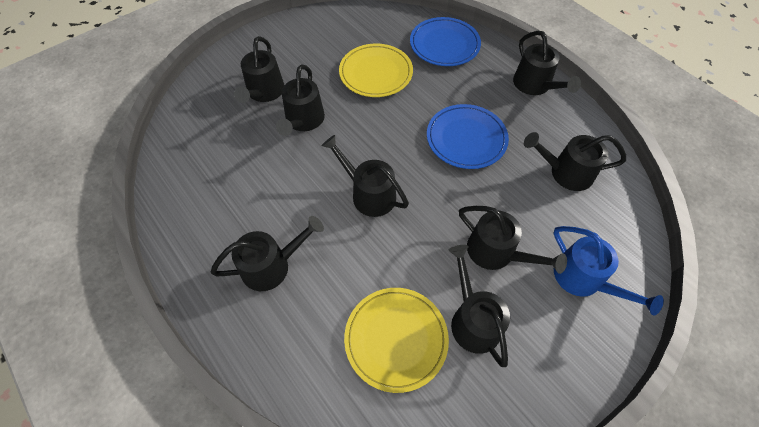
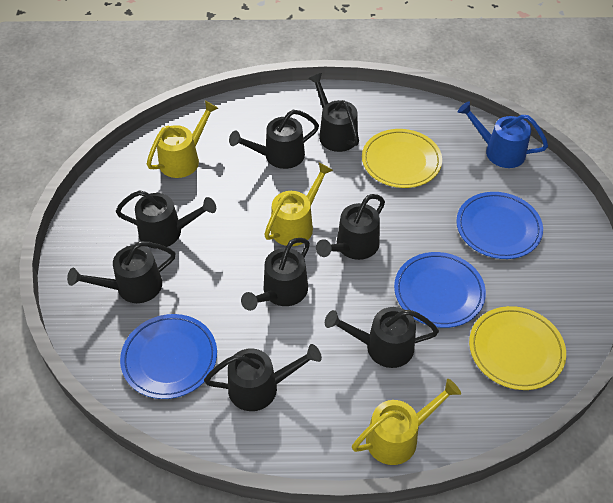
blue plate: [410,17,481,66] [427,104,509,169] = 2 -> [120,314,217,399] [394,252,486,328] [456,192,543,259] = 3
yellow watering can: none = 0 -> [147,101,219,178] [264,163,333,246] [352,379,461,465] = 3

